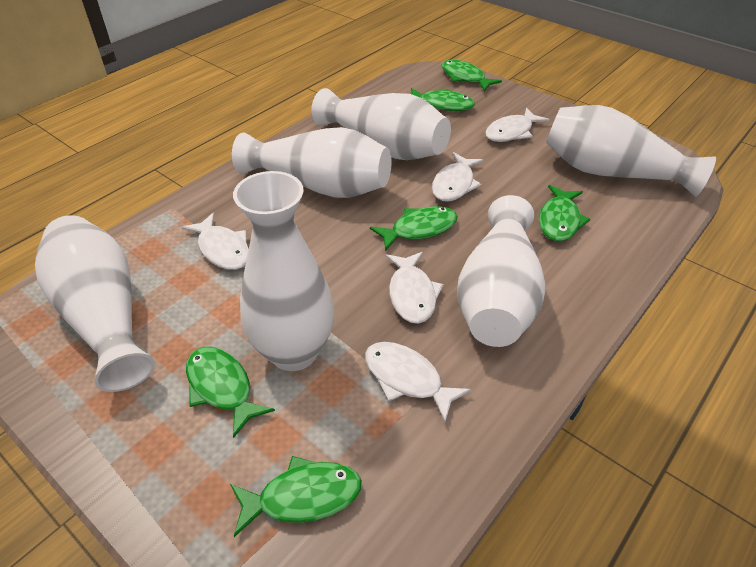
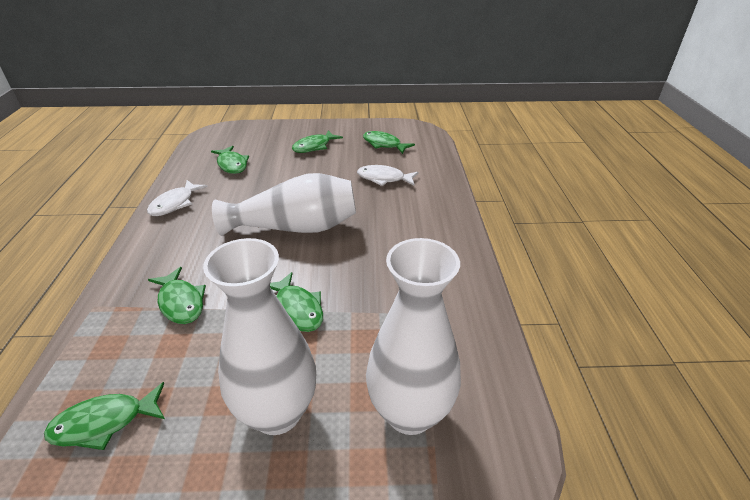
white fish: [181,213,249,270] [365,342,472,422] [385,252,443,324] [432,152,483,202] [485,108,549,142] = 5 -> [147,180,208,216] [357,165,419,186] = 2
white vase: [35,215,155,392] [232,127,392,198] [233,171,334,371] [311,88,451,160] [457,195,545,347] [546,105,716,197] = 6 -> [203,238,316,435] [212,173,356,236] [366,238,461,435] = 3

